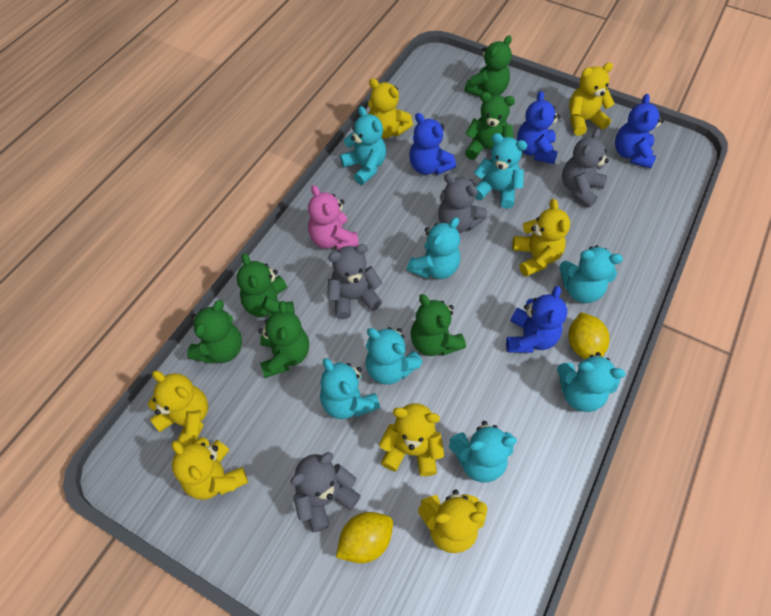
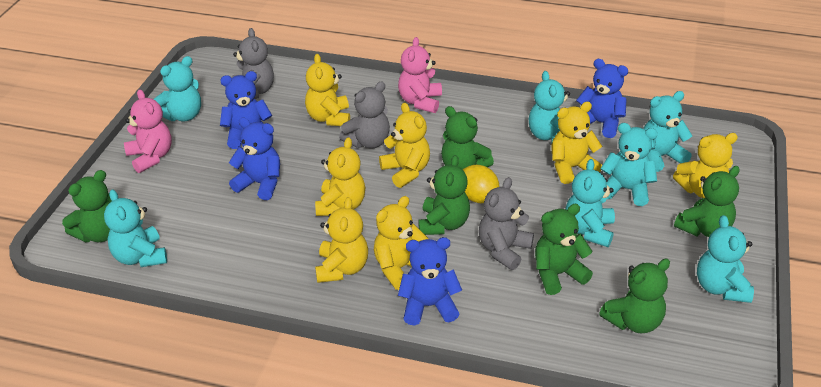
grey teddy bear: [290,452,361,533] [327,244,382,319] [438,173,487,233] [562,129,609,208] = 4 -> [232,28,274,99] [339,82,390,148] [479,177,534,270] = 3
pink teddy bear: [308,185,359,250] = 1 -> [124,89,172,173] [398,37,442,113] = 2
turquoise teddy bear: [320,358,380,419] [340,106,386,185] [365,327,423,385] [407,217,460,279] [449,421,517,483] [474,133,527,209] [557,352,626,412] [559,245,623,303] = 8 -> [104,189,167,267] [153,56,201,121] [529,71,570,144] [565,159,615,247] [601,123,658,206] [643,91,692,172] [697,215,754,303] = 7
yellow lemon: [336,512,393,563] [569,312,610,359] = 2 -> [462,165,499,203] = 1

